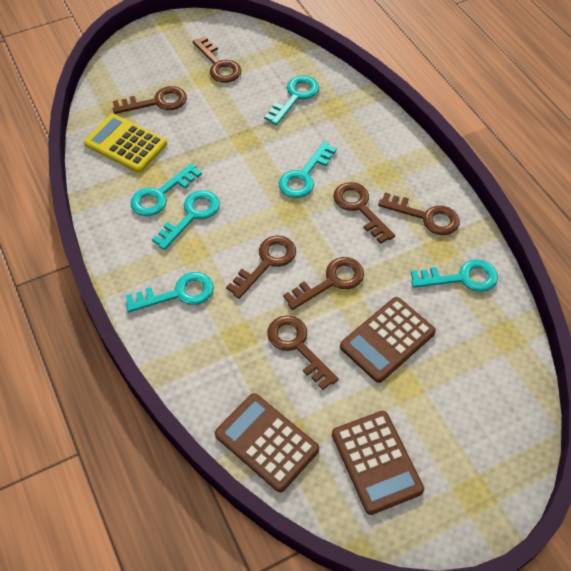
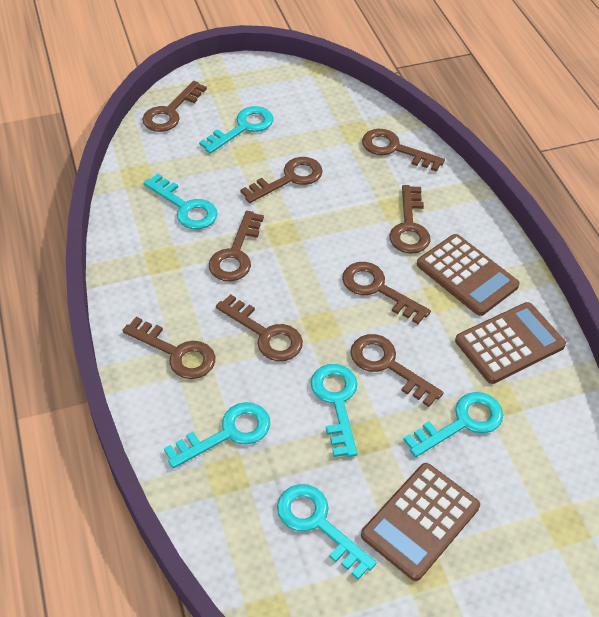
brown key: [113,86,187,114] [192,36,241,83] [226,235,296,299] [267,315,339,390] [283,257,364,310] [334,182,395,244] [378,192,460,235] = 7 -> [122,317,215,379] [142,81,207,132] [209,211,264,281] [216,294,303,361] [241,157,323,203] [342,262,431,324] [350,334,444,407] [362,129,445,172] [389,185,431,254] = 9
yellow calculator: [84,114,167,173] = 1 -> none = 0

